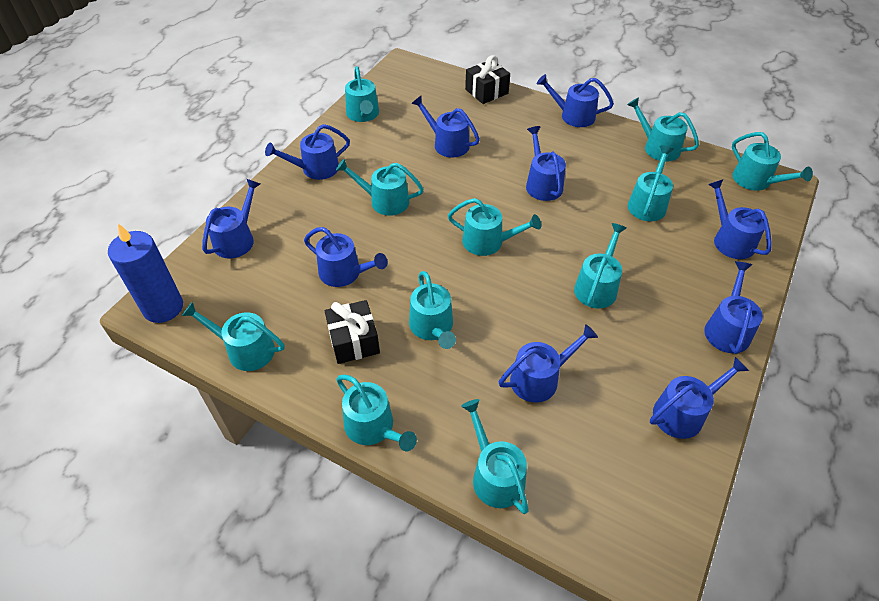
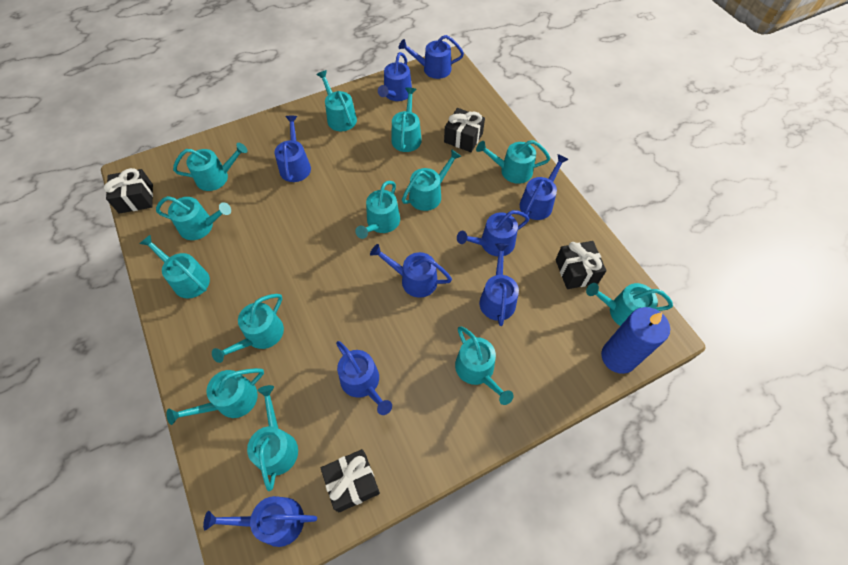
black gift: [325,300,380,364] [465,55,510,104] = 2 -> [104,168,153,214] [321,449,380,512] [444,108,485,152] [555,241,606,289] = 4
blue watering can: [202,179,260,259] [265,124,350,180] [304,227,387,287] [411,96,480,158] [499,324,598,403] [526,126,566,201] [537,74,614,127] [650,357,749,439] [704,261,763,354] [708,179,772,259] = 10 -> [203,496,317,547] [275,116,311,182] [336,341,392,415] [370,244,452,298] [378,52,412,101] [398,35,464,79] [457,210,529,256] [479,244,519,326] [520,154,569,220] = 9
turquoise watering can: [182,302,284,371] [336,159,424,216] [336,375,417,451] [345,66,379,122] [409,271,456,349] [448,198,541,256] [461,399,529,514] [574,223,627,309] [627,97,699,162] [628,145,674,221] [732,132,813,191] = 11 -> [140,235,210,298] [156,196,231,240] [166,368,264,425] [173,143,247,191] [212,294,284,363] [247,385,298,491] [317,70,357,131] [355,181,400,239] [391,88,422,152] [402,149,461,211] [455,327,514,405] [476,140,550,184] [586,283,673,326] = 13

